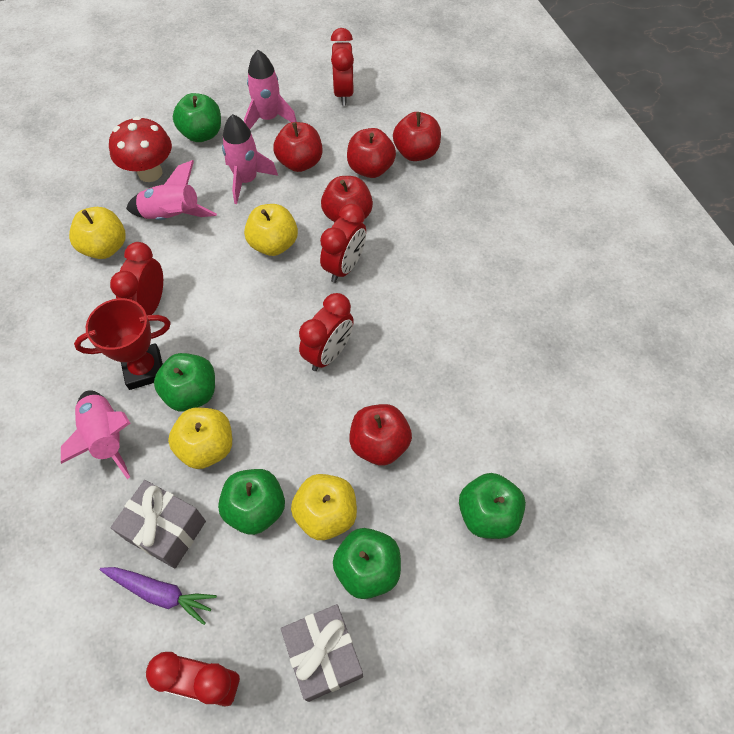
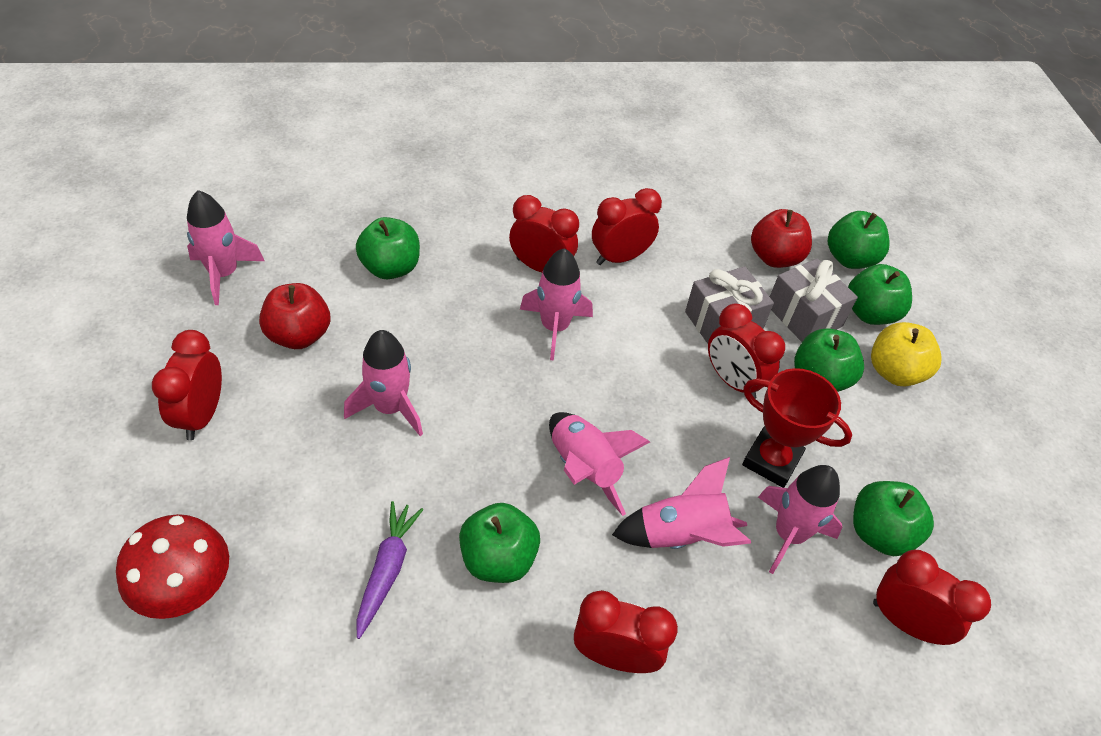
green apple: [154,353,215,412] [173,93,221,142] [218,469,285,535] [333,528,401,599] [459,473,526,539] = 5 -> [356,217,420,279] [459,503,540,583] [794,328,864,392] [828,211,889,269] [848,264,912,325] [853,481,934,556] = 6
pink rocket: [61,390,130,479] [126,160,217,220] [222,114,278,204] [244,50,297,129] = 4 -> [187,190,264,305] [344,330,423,436] [520,248,593,361] [549,412,650,516] [612,457,751,549] [758,465,842,574] = 6
red apple: [273,122,322,172] [321,176,373,222] [347,128,396,178] [349,404,412,466] [393,112,441,161] = 5 -> [259,283,330,349] [751,209,812,268] = 2
red clock: [110,242,163,315] [146,652,240,707] [299,293,354,371] [320,203,366,283] [331,28,354,106] = 5 -> [152,330,222,440] [509,195,579,272] [574,590,678,673] [592,188,662,265] [708,304,785,399] [873,550,991,645] = 6
yellow apple: [69,207,126,259] [168,407,232,469] [244,204,298,256] [291,474,357,540] = 4 -> [871,322,942,387] = 1

